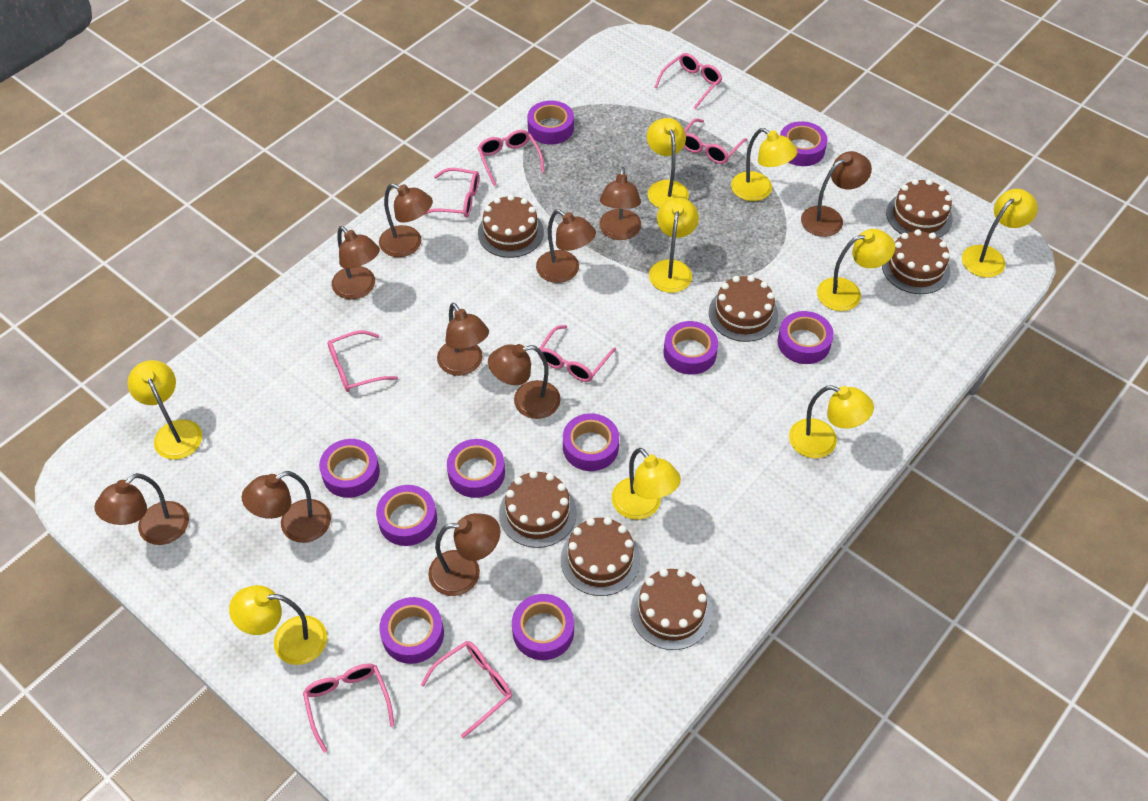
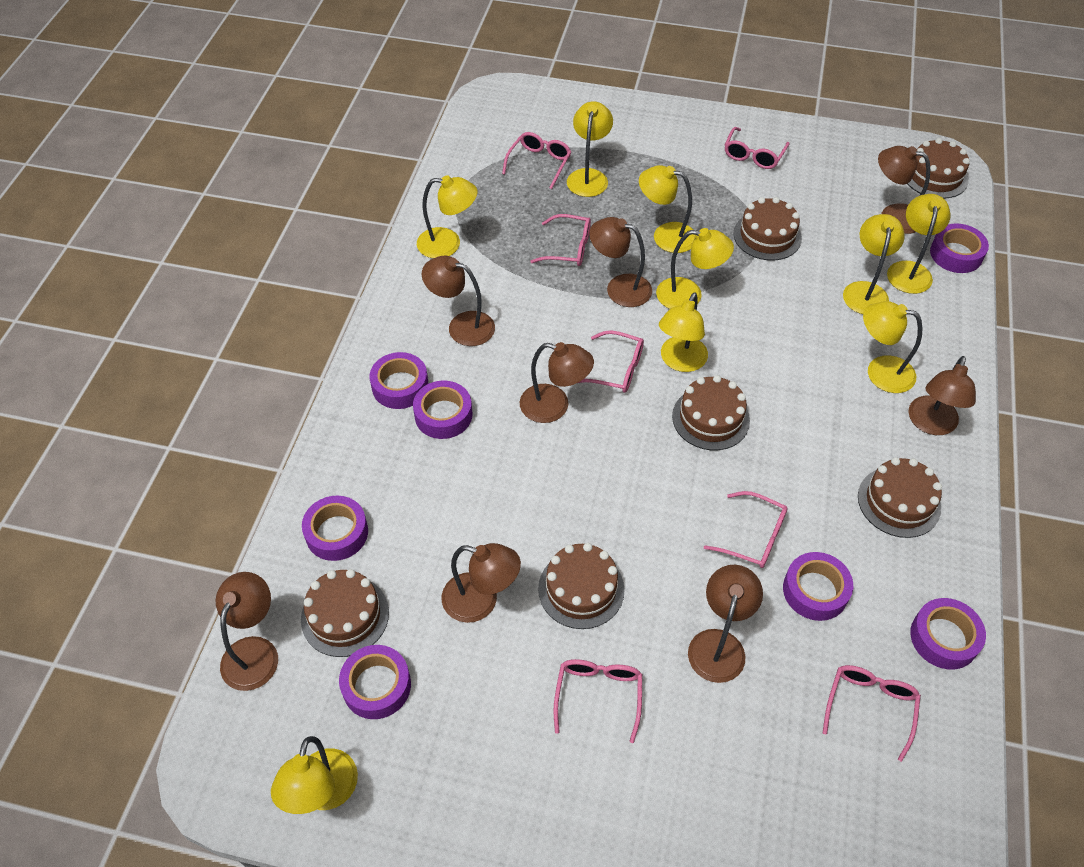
brown cake: [478,195,544,258] [499,471,577,548] [561,517,640,596] [631,569,712,650] [709,275,778,342] [882,229,950,294] [886,179,953,238] = 7 -> [301,569,389,657] [538,543,624,629] [672,375,750,450] [733,197,802,260] [858,457,942,538] [908,138,970,199] = 6
brown lamp: [94,473,189,545] [242,471,331,543] [332,226,380,299] [379,183,433,257] [428,513,500,596] [437,302,489,376] [488,344,561,419] [536,209,596,283] [599,167,641,240] [801,151,872,237] = 10 -> [216,572,278,691] [422,256,495,346] [442,543,521,623] [520,342,594,423] [589,217,652,307] [688,565,763,683] [878,146,930,234] [908,356,976,435] = 8
pink glasses: [303,664,395,753] [327,330,398,392] [421,641,512,738] [424,168,479,217] [478,130,545,186] [539,325,616,382] [655,53,722,109] [684,118,747,164] = 8 -> [502,132,571,189] [530,214,591,266] [554,659,642,743] [578,330,644,393] [704,491,788,568] [725,127,790,169] [823,665,921,762] = 7
purple tape: [319,439,380,498] [376,485,437,546] [379,597,444,664] [447,439,505,498] [512,594,574,660] [527,100,574,145] [563,413,619,471] [663,321,718,375] [777,311,834,364] [780,121,828,166] = 10 -> [302,496,368,561] [339,645,411,719] [369,352,428,409] [413,381,472,439] [783,552,853,621] [910,598,986,670] [930,223,989,273] = 7

